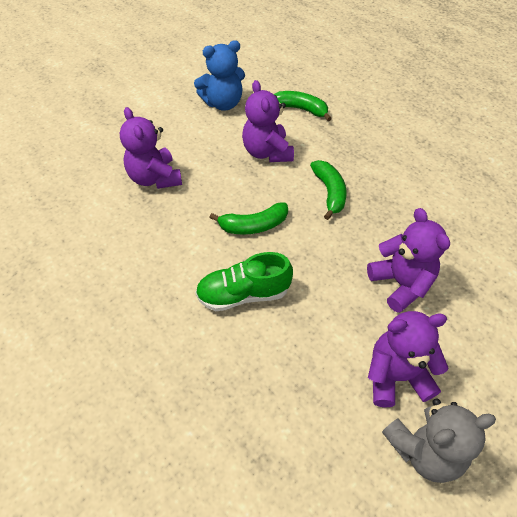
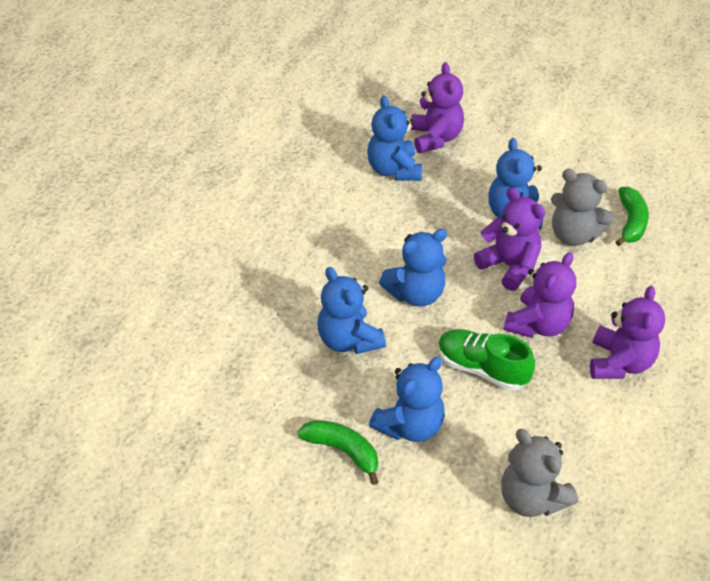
blue teddy bear: [194,40,245,111] = 1 -> [317,267,386,354] [367,95,422,181] [369,357,445,442] [379,229,447,307] [489,138,544,229] = 5
green banana: [209,202,288,235] [274,91,332,121] [310,160,347,220] = 3 -> [297,420,379,485] [615,187,649,246] = 2
grey teddy bear: [382,399,496,483] = 1 -> [501,429,578,517] [551,169,614,246] = 2

